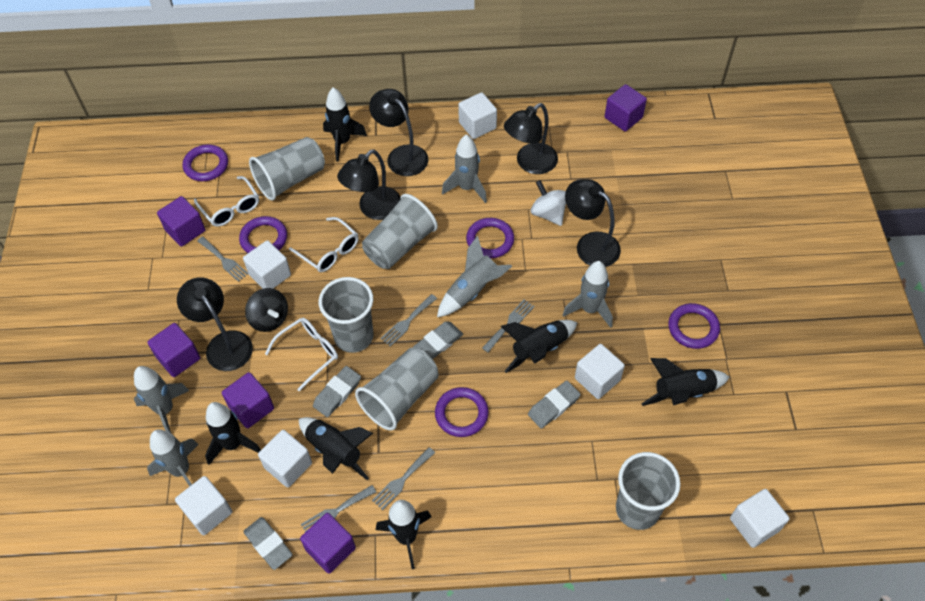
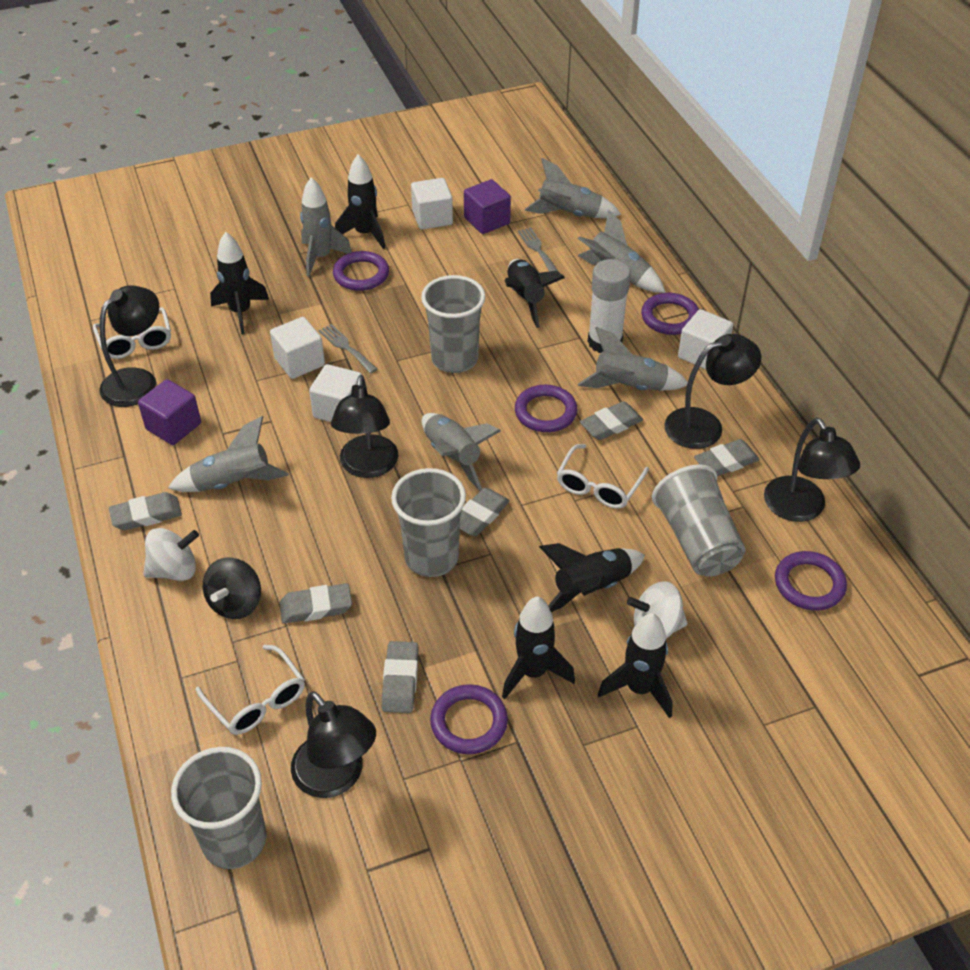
grey cup: [249,137,325,201] [319,277,374,353] [355,348,439,430] [362,194,438,269] [616,452,681,530] = 5 -> [171,747,266,869] [391,468,466,577] [421,275,485,373] [652,464,746,576] = 4
grey eraser: [243,517,293,570] [313,366,361,417] [413,321,463,359] [528,381,581,429] = 4 -> [109,492,182,530] [280,583,352,624] [382,641,418,713] [460,488,510,536] [580,401,643,440] [694,439,760,476] = 6
grey fork: [197,236,248,282] [301,485,376,532] [372,447,435,510] [380,294,437,347] [482,299,535,353] = 5 -> [318,324,377,374] [518,227,558,271] = 2
grey rocket: [134,366,190,433] [147,429,199,486] [437,236,512,317] [442,134,487,203] [563,261,613,328] = 5 -> [168,416,289,492] [300,177,352,277] [422,413,501,491] [524,158,621,218] [578,210,665,293] [578,327,688,391] = 6
purple cube: [147,323,200,377] [157,196,206,247] [222,372,274,428] [300,513,356,574] [604,84,647,131] = 5 -> [138,379,201,445] [464,179,511,234] = 2
white cube: [175,476,232,535] [243,240,291,289] [258,430,312,488] [458,92,497,139] [575,344,625,399] [730,489,790,548] = 6 -> [270,317,325,379] [309,364,362,422] [411,178,453,230] [678,309,733,369] = 4
white glue stick: none = 0 -> [588,259,631,353] = 1
white spinning top: [531,180,566,226] = 1 -> [143,528,199,581] [627,582,687,639] = 2

